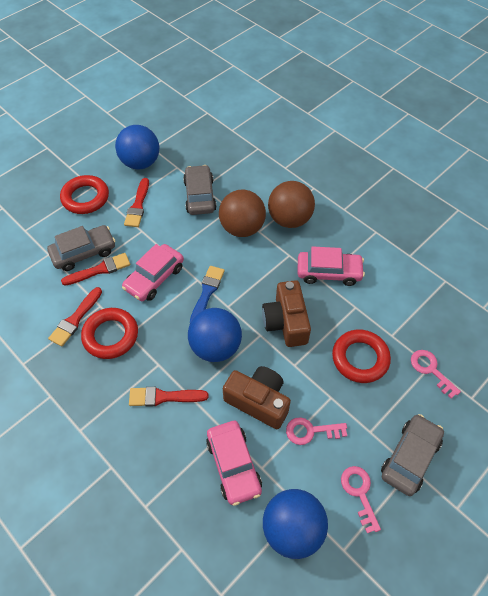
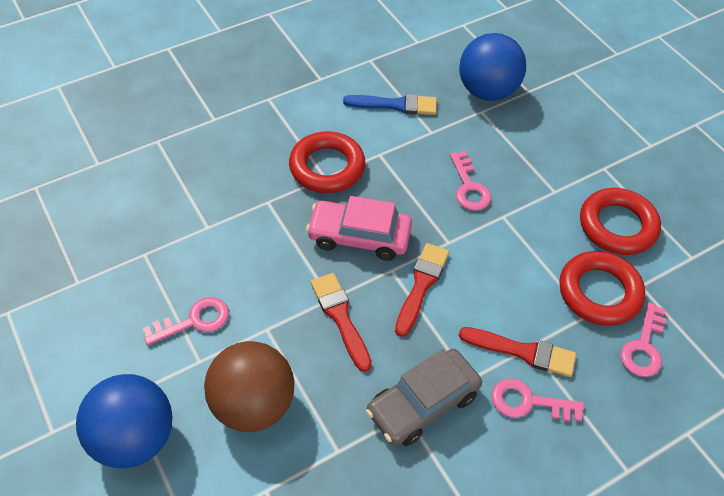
blue ball: [115,125,159,170] [188,308,242,362] [263,489,328,559] = 3 -> [76,374,172,468] [459,33,526,101] = 2
brown ball: [219,190,266,237] [268,181,315,228] = 2 -> [204,341,295,432] = 1
brown camera: [223,366,291,429] [262,280,311,347] = 2 -> none = 0
grey car: [47,225,115,271] [183,165,217,215] [381,414,444,496] = 3 -> [366,349,482,446] = 1
pink car: [122,244,184,301] [206,421,262,506] [297,246,365,286] = 3 -> [306,196,412,261] = 1
pink key: [286,417,347,445] [341,466,381,533] [411,350,461,398] = 3 -> [143,297,229,345] [450,151,491,211] [492,378,584,422] [620,303,667,377] = 4
red brush: [48,287,102,347] [61,253,130,285] [124,178,149,227] [129,387,209,407] = 4 -> [311,273,372,372] [395,243,449,337] [459,327,576,377] = 3

